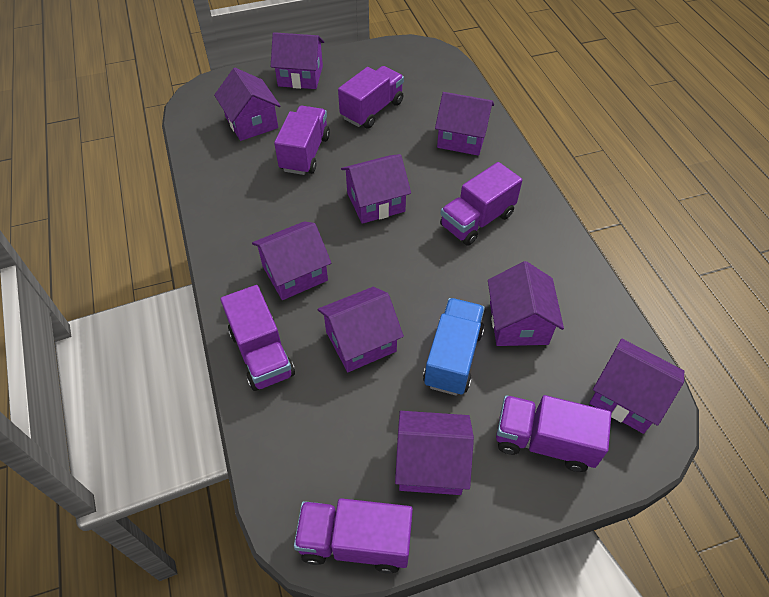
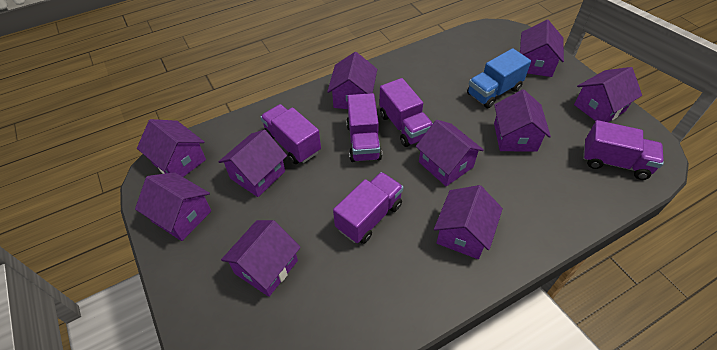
purple house: [214,68,281,141] [252,222,331,300] [271,32,324,89] [318,287,404,372] [341,154,411,224] [395,411,474,495] [435,92,494,156] [488,261,564,346] [590,339,684,434] = 9 -> [135,172,211,241] [137,119,206,177] [218,130,287,197] [221,220,301,297] [327,52,377,109] [416,120,484,186] [434,185,503,259] [494,89,551,152] [520,20,564,77] [574,67,642,122] = 10
purple truck: [221,285,295,391] [274,106,330,175] [294,498,413,574] [338,66,404,129] [440,162,522,246] [496,395,611,472] = 6 -> [260,104,321,164] [333,172,404,244] [346,93,382,162] [379,78,433,147] [583,120,664,180] = 5

